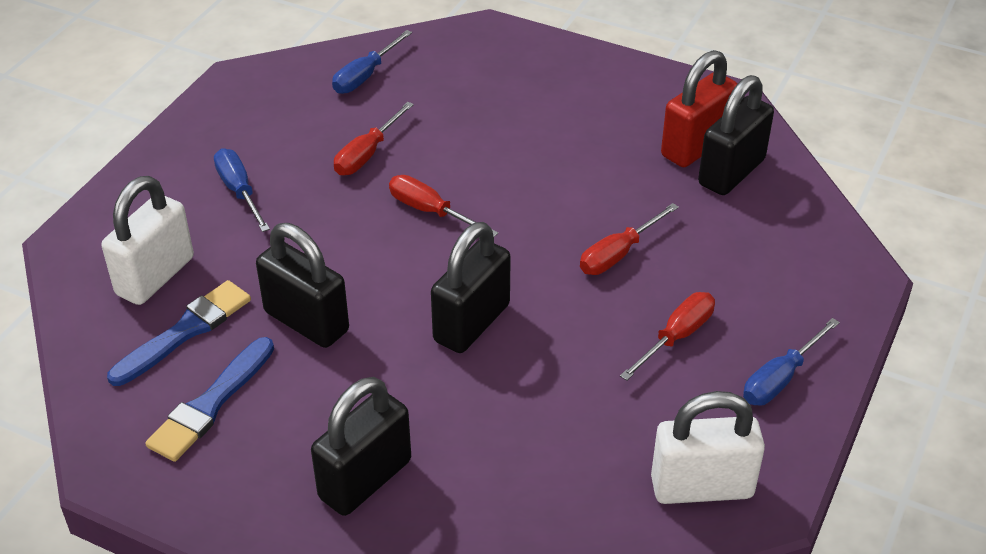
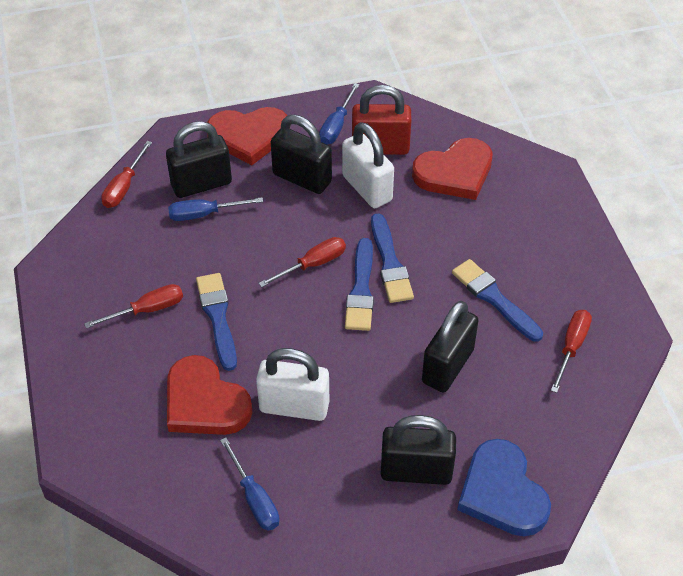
blue brush: [107,280,251,386] [145,337,274,462] = 2 -> [196,273,237,371] [345,238,374,331] [371,213,414,303] [452,259,543,342] = 4
blue heart: none = 0 -> [458,439,551,536] = 1
red heart: none = 0 -> [167,355,253,435] [207,107,287,165] [412,138,493,200] = 3

